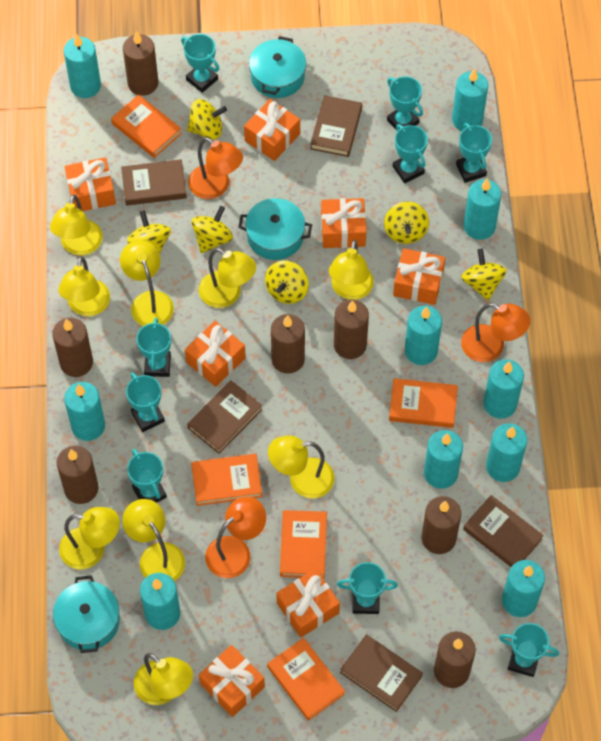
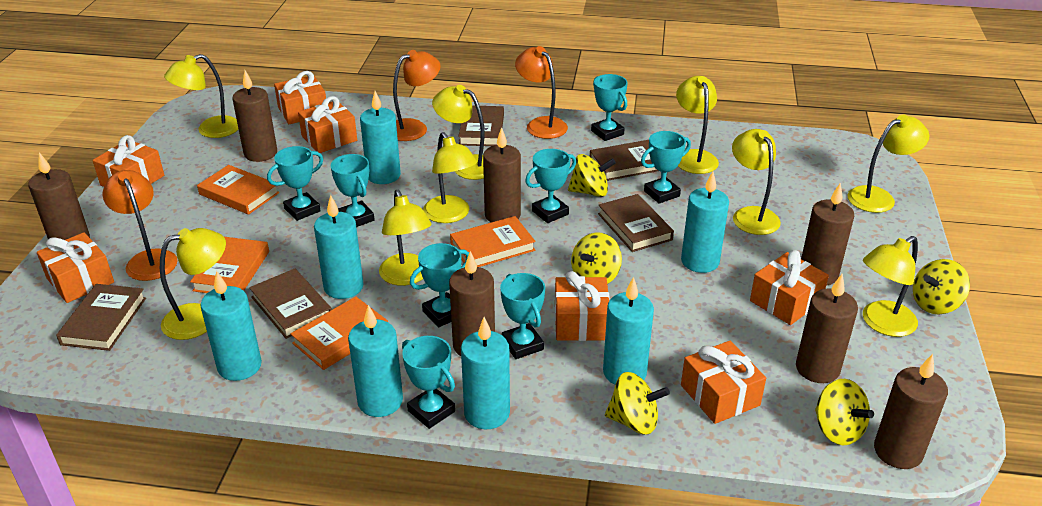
orange book: [111,94,182,158] [191,454,262,506] [267,638,345,721] [280,510,327,578] [389,378,458,428] = 5 -> [190,237,269,293] [197,165,279,215] [290,297,388,370] [450,216,535,267] = 4
turquoise candle: [64,33,101,98] [64,382,105,441] [140,573,180,630] [405,306,442,365] [424,430,463,489] [452,68,488,131] [464,178,501,240] [484,359,524,419] [486,423,527,482] [502,560,545,617] = 10 -> [200,271,262,381] [314,195,364,299] [348,305,403,417] [360,91,401,184] [461,317,510,429] [603,277,654,385] [681,172,729,273] = 7
turquoise pot: [53,575,120,653] [238,198,312,260] [249,36,306,98] = 3 -> none = 0
turquoise trophy: [126,372,165,432] [127,449,167,503] [136,318,171,377] [181,34,219,93] [337,562,398,614] [387,76,423,129] [393,124,428,183] [456,123,492,183] [499,623,559,677] = 9 -> [267,146,323,221] [330,154,375,227] [402,336,455,429] [410,243,469,327] [500,273,545,359] [525,149,576,223] [591,74,628,141] [641,131,691,204] = 8
yellow spinning top: [127,210,171,254] [187,99,227,139] [191,206,233,253] [265,261,309,304] [384,201,429,244] [461,249,507,301] = 6 -> [568,154,616,197] [571,233,622,284] [605,372,670,435] [815,379,874,445] [913,259,970,314] = 5

